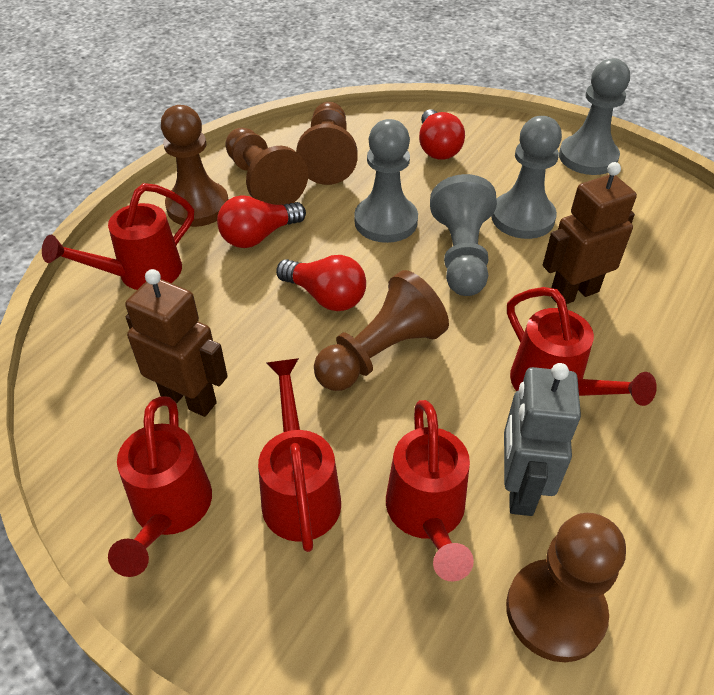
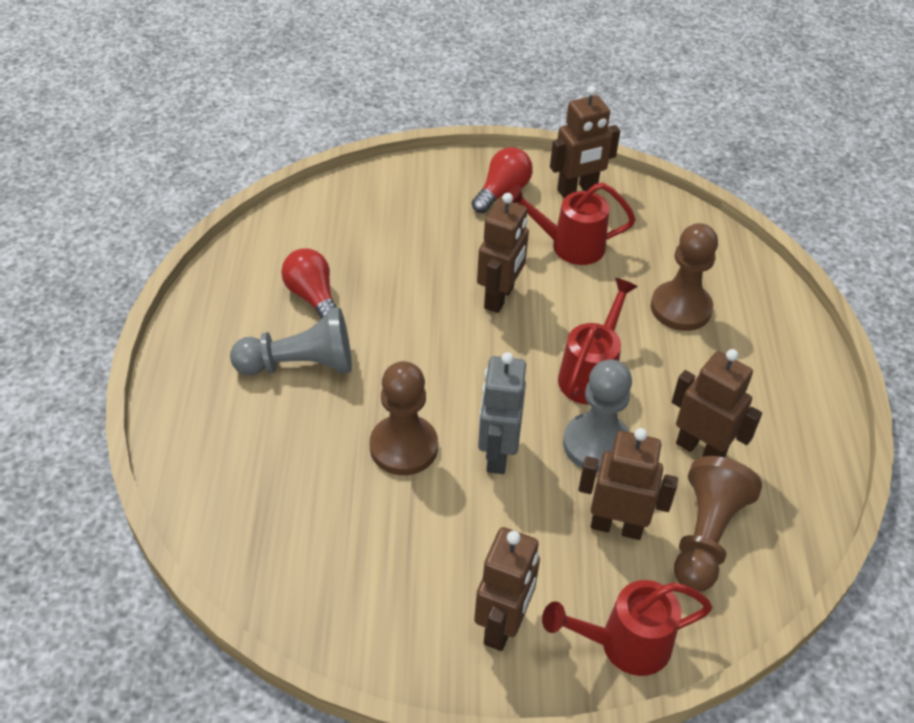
brown pawn: [161,105,229,227] [226,128,308,205] [296,102,357,185] [314,270,449,391] [506,513,626,662] = 5 -> [370,361,438,475] [651,223,718,331] [674,456,762,592] = 3
brown robot: [125,269,228,417] [543,162,637,304] = 2 -> [474,527,540,651] [477,193,529,313] [550,86,620,198] [578,428,678,540] [672,349,762,458] = 5
grey pawn: [354,119,418,243] [430,174,497,296] [491,116,562,239] [559,58,630,175] = 4 -> [230,307,352,375] [563,359,632,473] = 2
red light bulb: [217,195,306,248] [276,255,366,311] [419,109,465,160] = 3 -> [281,248,337,319] [472,147,533,213] = 2
red watering can: [42,183,194,290] [108,396,212,577] [258,358,341,552] [386,400,474,581] [507,287,657,406] = 5 -> [508,183,636,265] [542,580,712,676] [558,278,638,405] = 3

